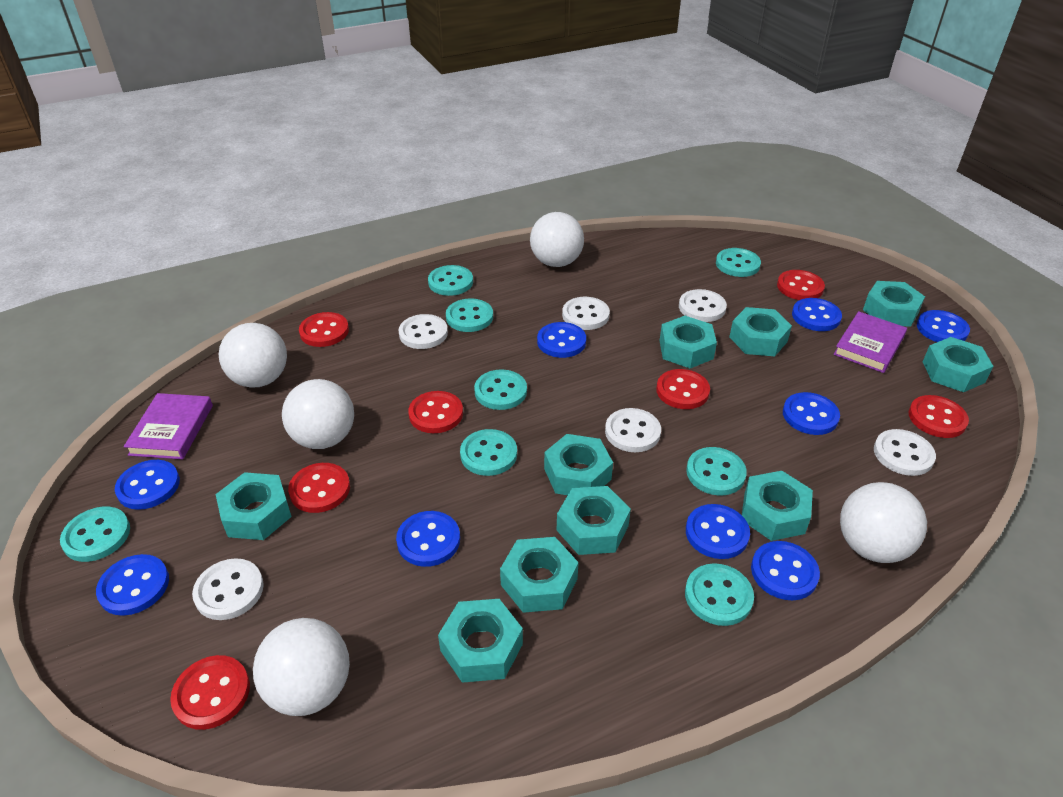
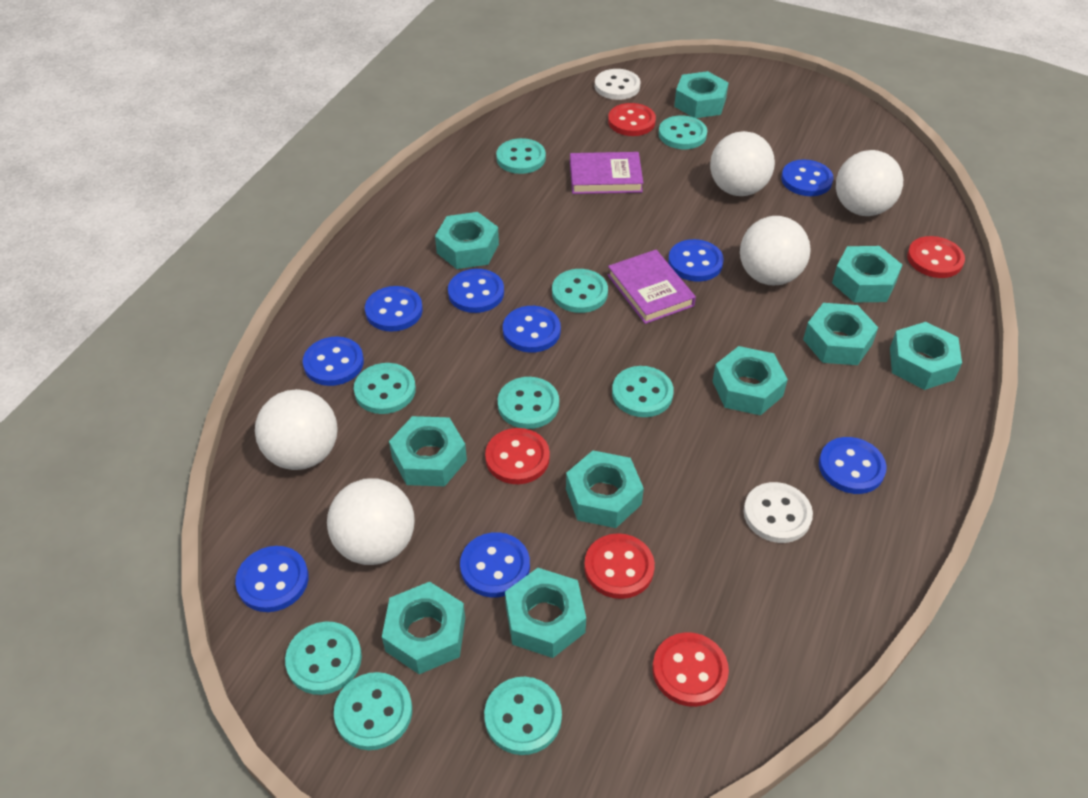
red button: [170,655,250,730] [288,463,350,513] [299,312,349,347] [408,391,463,433] [656,369,710,409] [777,270,825,300] [909,395,969,438] = 7 -> [485,428,550,484] [584,533,655,599] [608,103,656,136] [652,632,729,707] [907,236,965,278] = 5
turquoise button: [60,507,130,562] [428,265,473,296] [446,299,493,332] [460,429,517,476] [474,369,527,410] [685,563,754,626] [686,447,747,496] [716,248,761,277] = 8 -> [285,622,362,695] [334,672,412,750] [354,363,416,414] [484,677,562,755] [496,138,546,174] [498,377,559,429] [552,269,608,313] [612,366,674,417] [659,115,707,149] = 9
white button: [192,558,264,620] [398,314,448,349] [562,297,610,330] [605,408,661,452] [679,289,727,322] [874,429,936,476] = 6 -> [595,69,640,100] [744,482,813,543] = 2

